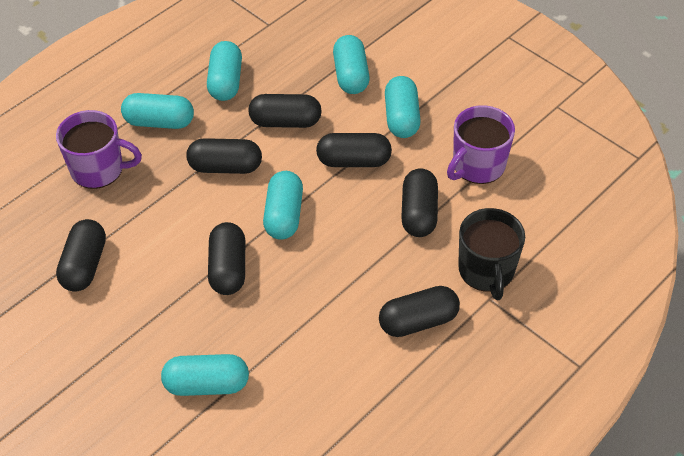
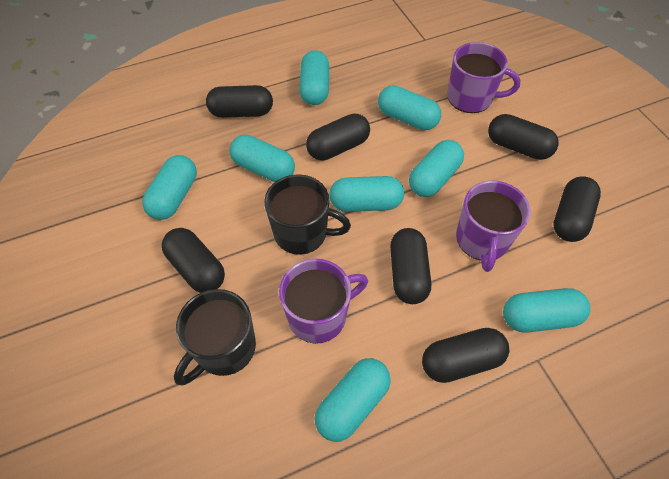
black mug: [458,208,525,300] = 1 -> [174,289,256,385] [264,174,351,255] = 2
purple mug: [56,110,142,189] [447,105,515,184] = 2 -> [279,259,368,344] [447,42,521,113] [456,180,531,272] = 3
turquoise capsule: [121,93,194,129] [161,354,249,396] [207,41,242,101] [263,171,303,240] [333,35,370,94] [385,76,421,138] = 6 -> [142,155,197,220] [229,135,295,182] [299,50,329,105] [315,358,391,442] [329,176,404,212] [378,85,441,130] [409,140,464,197] [503,288,590,333] = 8

